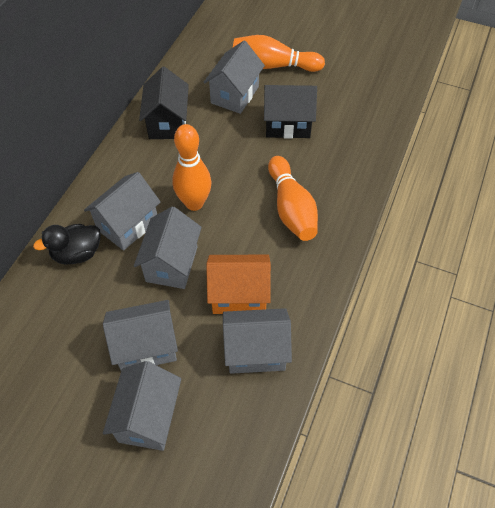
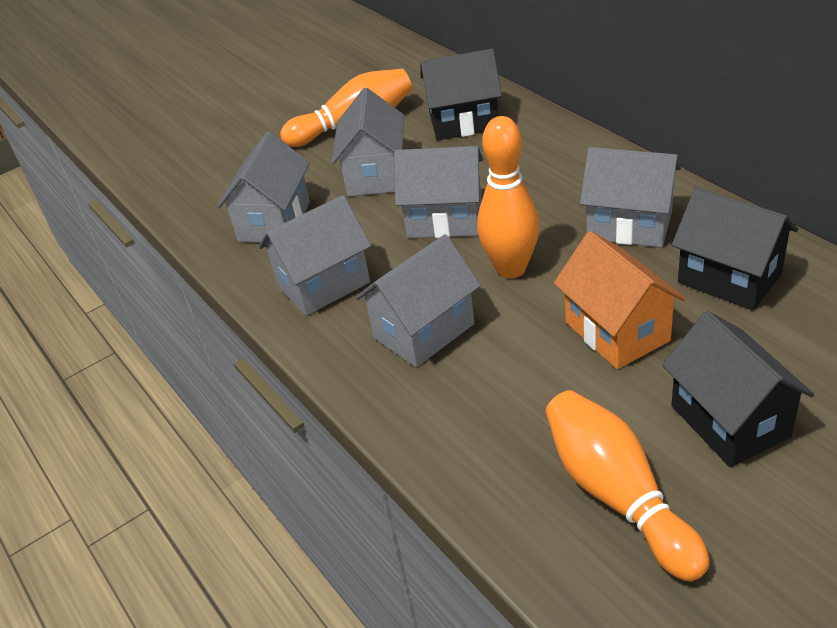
black duck: [33,224,101,264] = 1 -> none = 0
black house: [139,67,189,139] [264,85,317,139] = 2 -> [420,49,502,140] [662,311,814,467] [672,187,798,311] = 3

